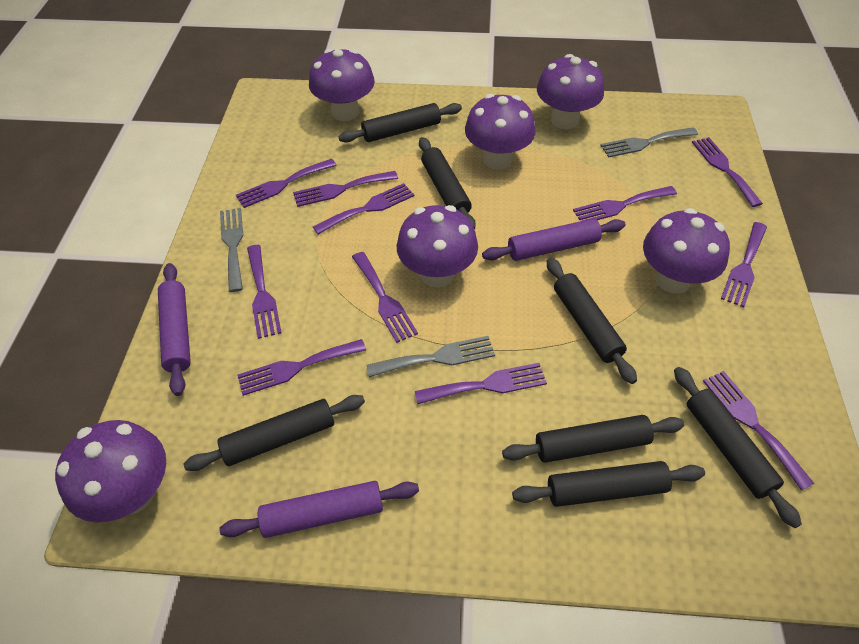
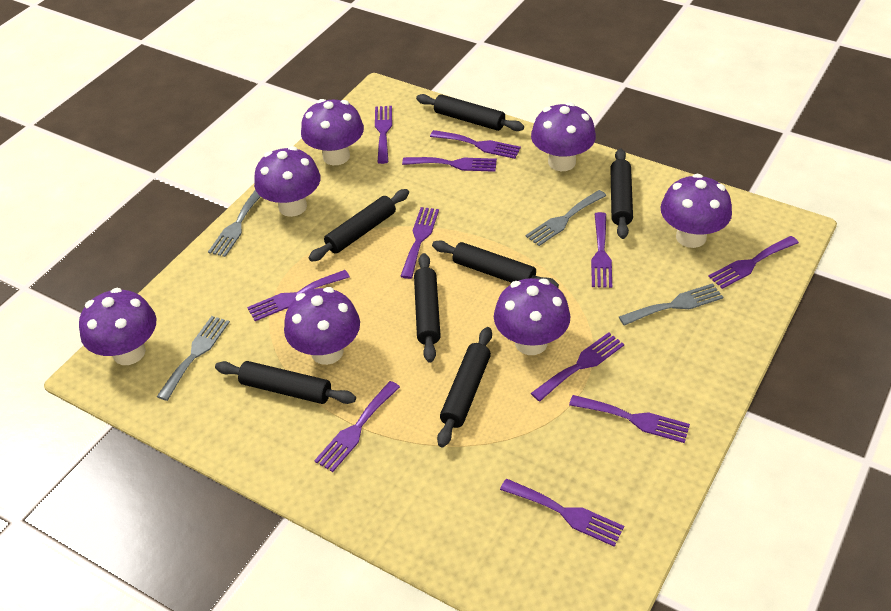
grey fork: [220,208,243,292] [367,336,495,377] [600,127,698,158] = 3 -> [157,316,230,401] [208,190,261,257] [526,190,606,246] [619,283,723,326] = 4
purple mushroom: [55,420,166,522] [309,49,375,121] [397,205,478,288] [465,93,536,170] [537,54,604,129] [643,208,730,294] = 6 -> [79,288,156,365] [254,146,320,217] [284,287,360,365] [301,99,364,165] [494,278,570,355] [531,102,596,171] [660,174,732,248] = 7
purple rolling pin: [158,263,191,396] [219,481,419,538] [482,219,626,261] = 3 -> none = 0

